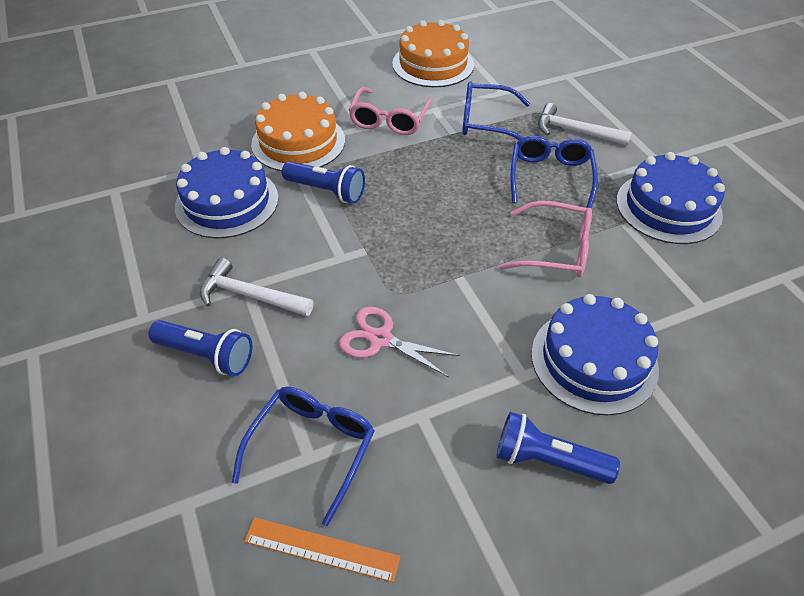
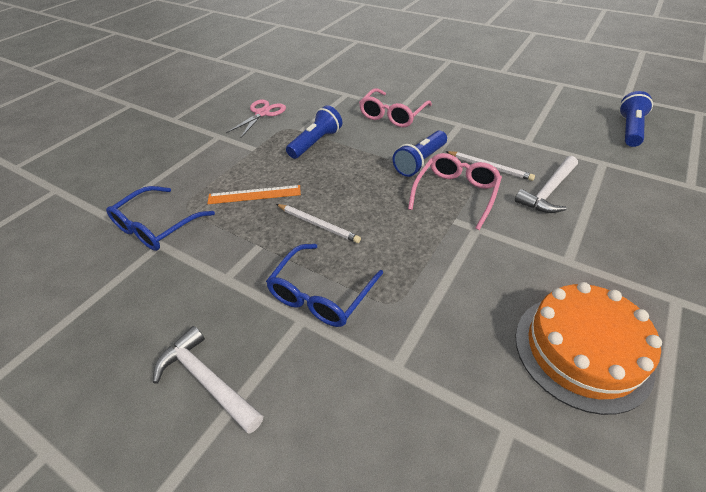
blue cake: [175,147,279,238] [531,294,659,415] [617,152,725,244] = 3 -> none = 0
blue glasses: [232,387,375,526] [462,81,530,140] [511,136,598,208] = 3 -> [106,186,215,251] [266,244,383,327] = 2
orange cake: [251,92,345,171] [392,20,474,87] = 2 -> [515,282,662,415] = 1
white pencil: none = 0 -> [276,204,361,243] [445,151,535,181] = 2

